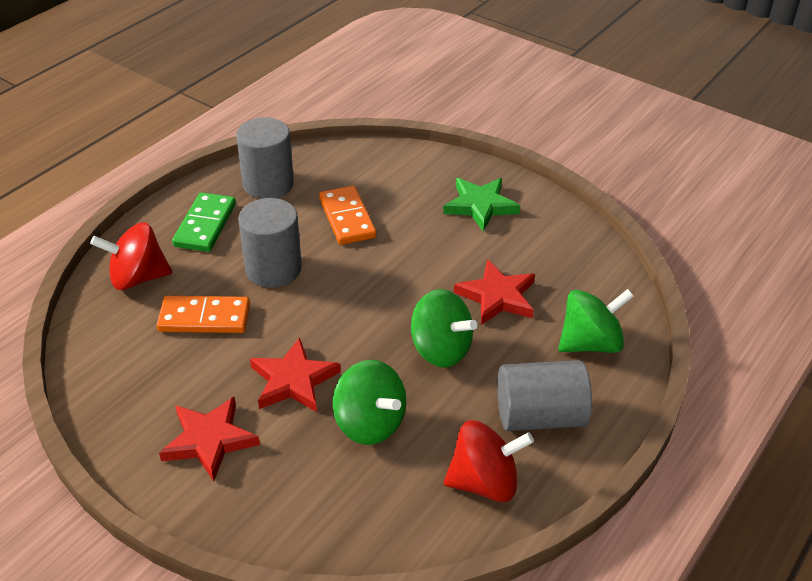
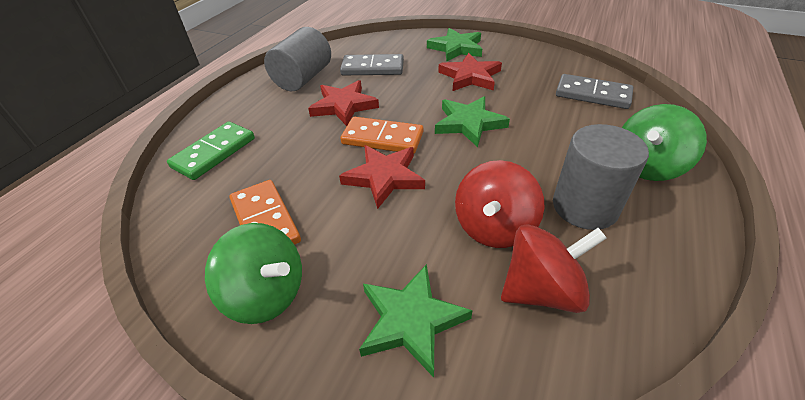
green spinning top: [333,360,406,445] [411,289,477,368] [558,289,634,353] = 3 -> [205,223,302,324] [622,104,707,181] = 2
green star: [443,178,520,232] = 1 -> [359,264,473,377] [427,28,482,61] [435,96,510,147] = 3
grey cylinder: [236,118,294,199] [238,198,302,288] [497,360,592,431] = 3 -> [264,27,331,91] [553,124,649,230] = 2
grey domino: none = 0 -> [340,54,404,75] [556,74,633,109] = 2

